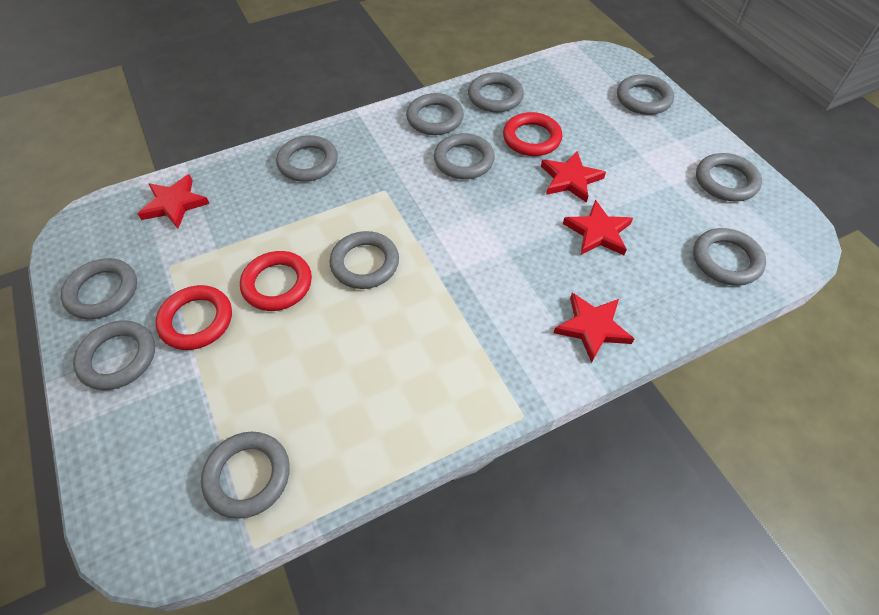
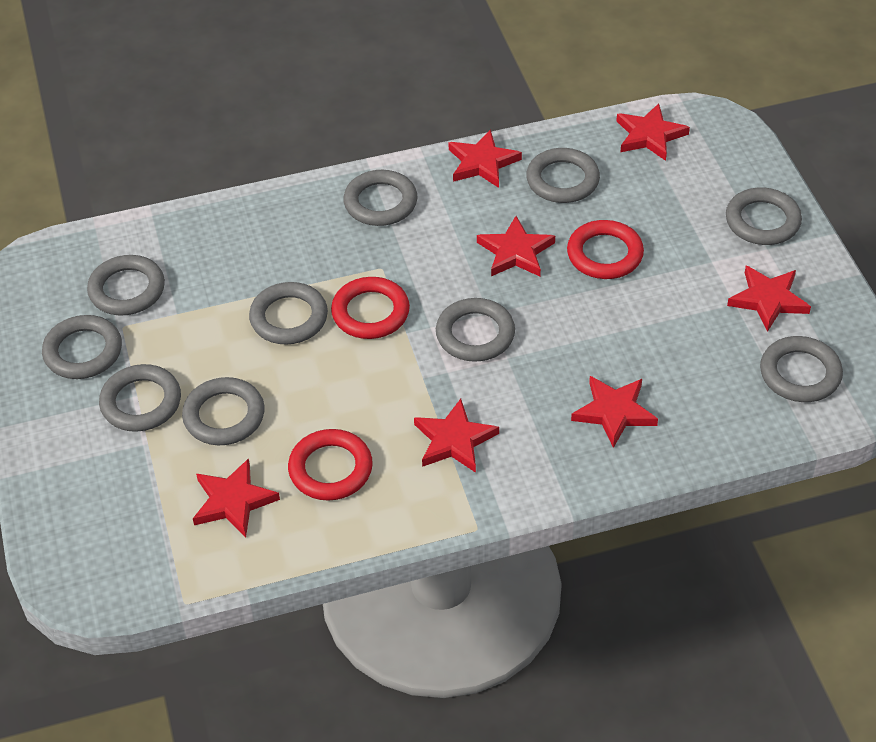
grey ring: [61,258,137,319] [73,320,155,390] [201,432,290,519] [276,135,338,182] [330,231,399,289] [406,93,464,135] [434,133,495,179] [468,72,524,112] [617,74,674,115] [693,228,766,286] [696,153,762,201] = 11 -> [42,315,122,379] [87,255,165,315] [99,364,181,432] [182,377,265,445] [249,282,328,345] [344,170,417,226] [436,298,515,362] [526,148,600,203] [726,187,802,245] [760,336,843,402] = 10
red star: [138,174,210,229] [541,151,606,203] [554,293,634,363] [563,200,633,255] = 4 -> [193,458,280,537] [414,399,499,473] [448,129,522,188] [477,216,555,276] [571,376,658,448] [616,103,690,161] [727,266,811,332] = 7

